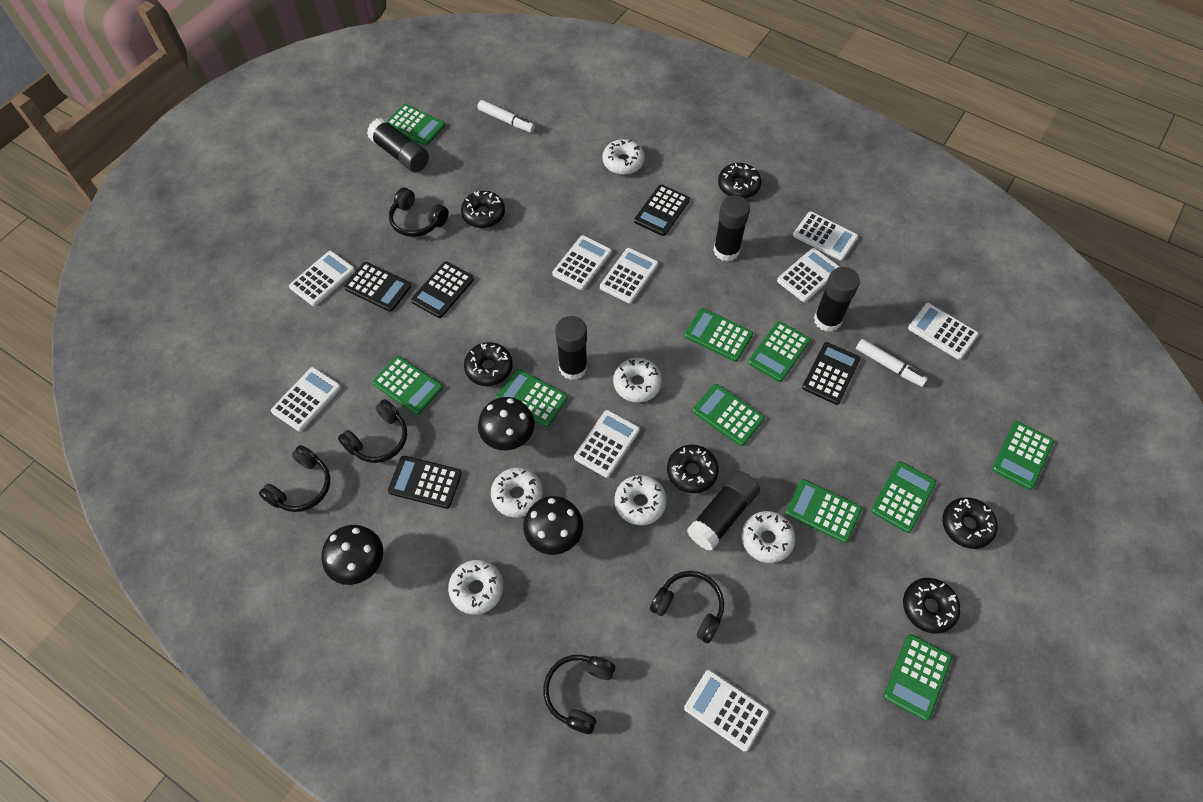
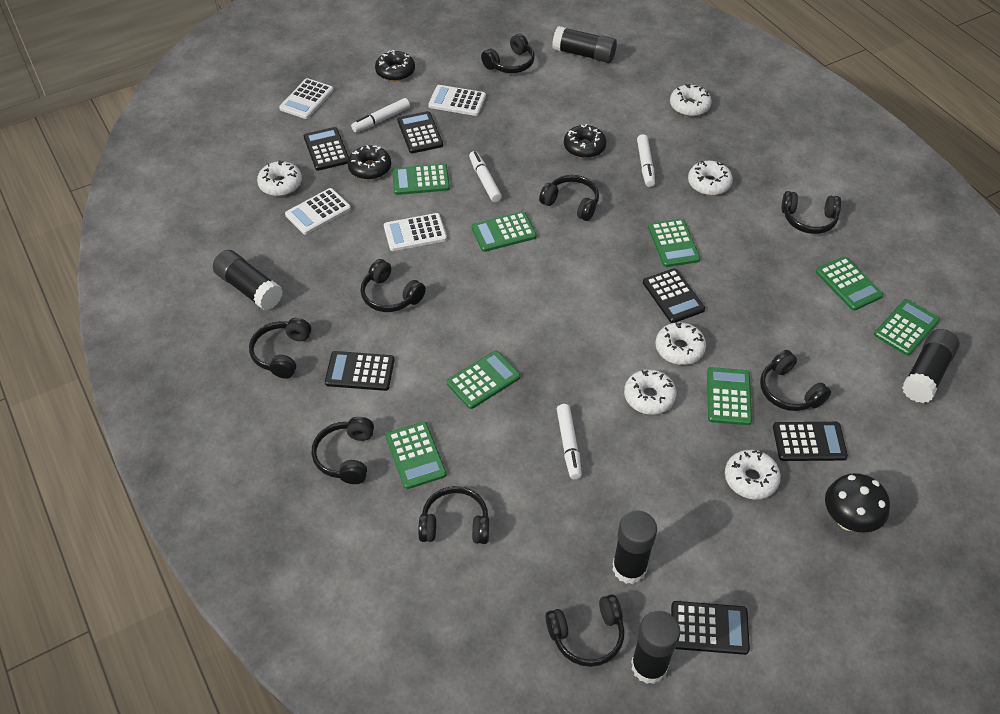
black calculator: [344,262,411,312] [388,456,462,509] [411,261,474,318] [634,184,690,236] [802,342,861,405] = 5 -> [304,127,349,171] [325,351,395,391] [397,111,443,153] [643,268,705,323] [671,601,750,655] [773,422,848,461] = 6
black donut: [461,191,505,228] [464,342,513,386] [667,445,719,493] [718,163,761,199] [903,578,960,634] [942,498,998,549] = 6 -> [348,145,391,180] [375,50,415,81] [564,124,607,158] = 3
black headphones: [259,445,330,512] [338,399,407,463] [389,188,449,237] [543,655,615,734] [650,571,724,643] = 5 -> [249,318,311,379] [312,417,374,484] [361,259,426,312] [418,486,489,544] [481,34,535,73] [539,175,599,221] [545,594,624,667] [760,350,831,411] [782,191,841,234] = 9
black mushroom: [321,525,383,585] [478,397,535,450] [523,496,583,555] = 3 -> [825,473,890,533] = 1
green calculator: [372,356,443,415] [388,104,445,146] [496,369,568,427] [684,308,753,362] [693,384,765,446] [748,321,811,382] [785,479,862,543] [871,461,936,533] [884,634,952,721] [992,421,1054,490] = 10 -> [386,422,447,489] [392,164,450,195] [447,351,520,409] [471,211,537,252] [648,219,700,267] [707,367,752,425] [816,256,884,311] [874,299,940,356] = 8
white calculator: [271,367,341,432] [289,251,355,306] [552,235,612,290] [574,410,640,478] [600,248,658,304] [684,670,769,752] [777,248,840,302] [793,211,858,261] [908,303,979,360] = 9 -> [279,78,334,119] [285,188,351,235] [384,213,447,251] [428,85,486,116] = 4
white marker: [477,100,535,133] [856,339,928,387] = 2 -> [351,98,410,132] [469,151,502,202] [557,404,582,479] [637,134,655,187] = 4

